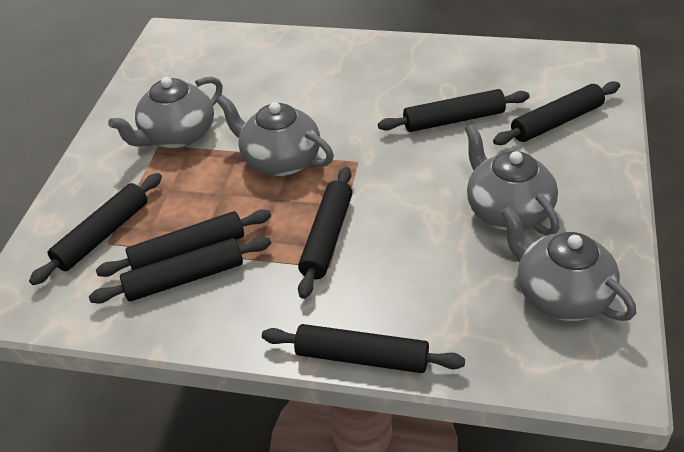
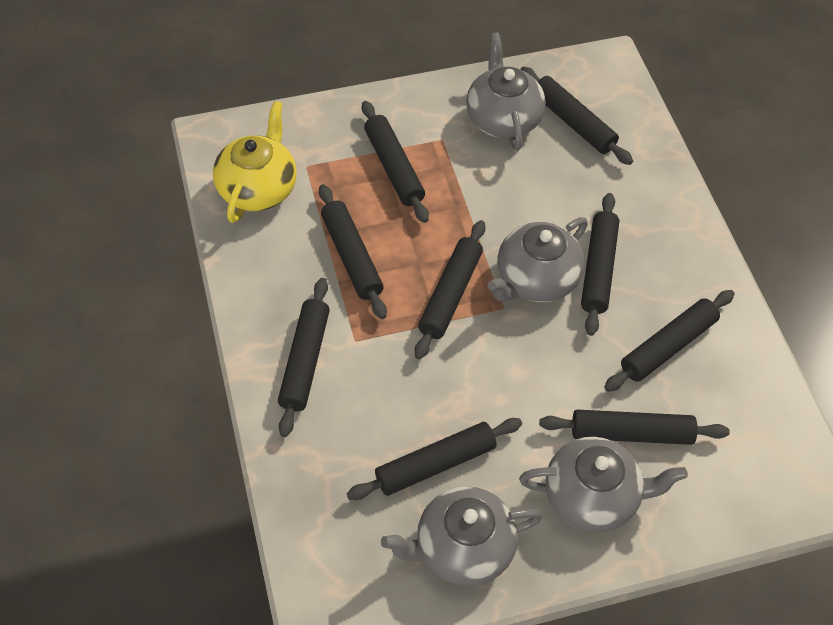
black rolling pin: [29,173,162,285] [89,237,271,304] [96,210,271,277] [262,324,465,373] [298,167,352,299] [378,89,530,132] [493,81,620,145] = 7 -> [278,278,330,437] [319,184,387,319] [347,418,522,500] [362,101,429,223] [415,220,486,359] [520,67,633,165] [539,410,730,445] [581,193,619,336] [604,290,734,392] = 9
yellow teapot: none = 0 -> [213,101,297,223] = 1

